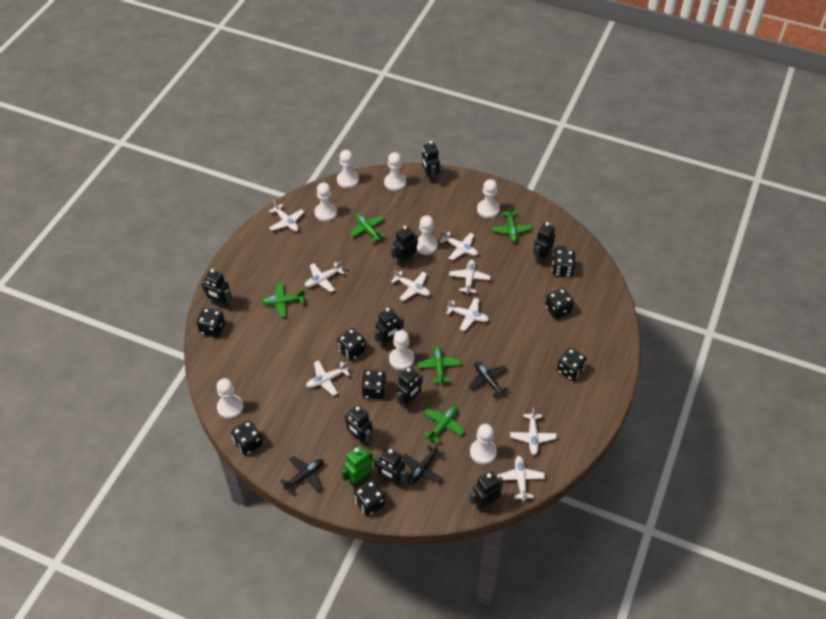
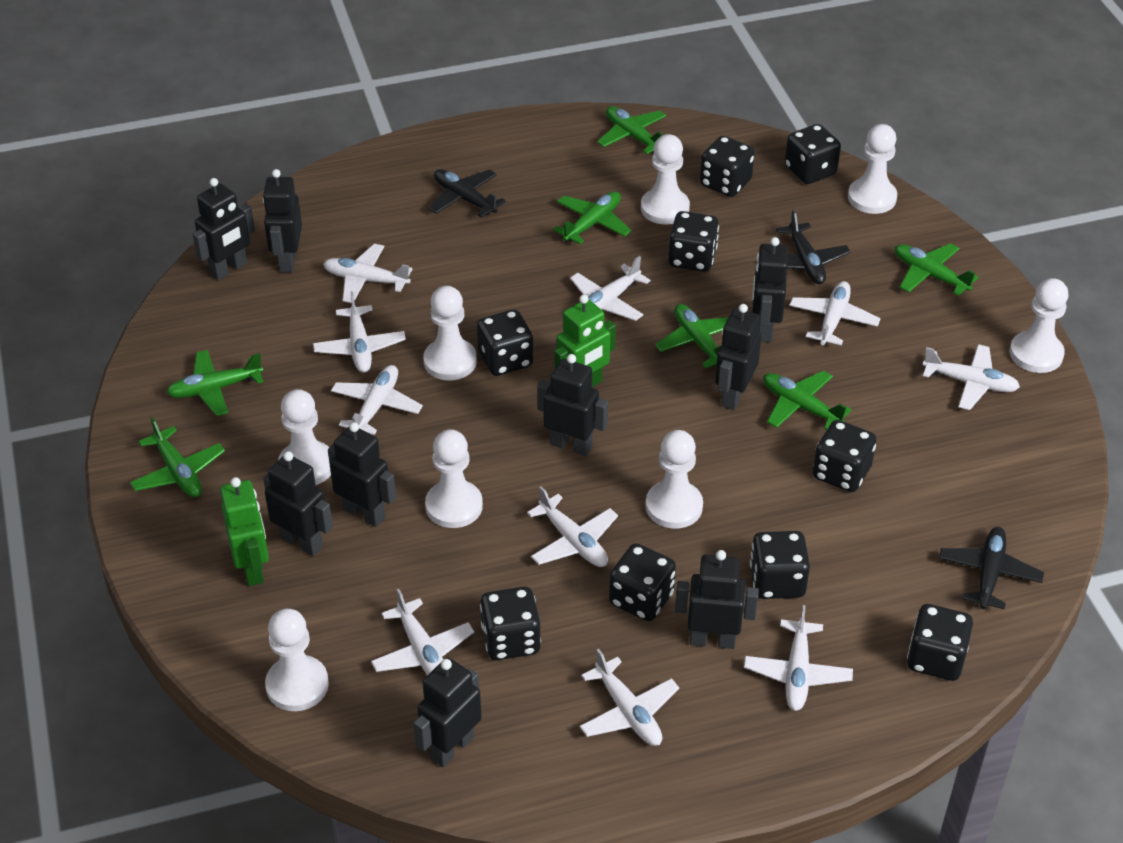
black dice: [197,308,225,338] [231,420,263,455] [337,328,366,361] [354,480,385,516] [361,370,386,399] [545,288,574,319] [552,249,575,277] [557,348,587,381] = 8 -> [477,309,533,376] [480,587,541,660] [609,543,676,621] [668,211,719,272] [700,136,755,197] [750,531,810,599] [785,124,841,184] [813,420,877,492] [907,604,973,681] = 9
green plane: [261,283,305,317] [349,214,385,242] [417,346,461,385] [424,406,465,443] [492,205,532,243] = 5 -> [130,417,225,497] [166,350,263,416] [553,191,631,244] [597,106,667,154] [655,304,729,368] [763,371,852,430] [895,243,979,296] = 7
green robot: [341,446,373,487] = 1 -> [220,477,269,586] [554,295,616,387] = 2
white plane: [269,201,304,231] [305,261,344,292] [306,360,350,396] [391,269,430,301] [440,230,478,261] [446,298,489,331] [449,260,491,294] [497,456,545,501] [510,408,557,455] = 9 -> [313,291,406,373] [323,244,412,303] [331,365,423,435] [371,589,474,675] [527,486,618,567] [570,256,651,321] [580,649,679,746] [744,605,853,711] [789,281,880,345] [923,344,1020,410] = 10

